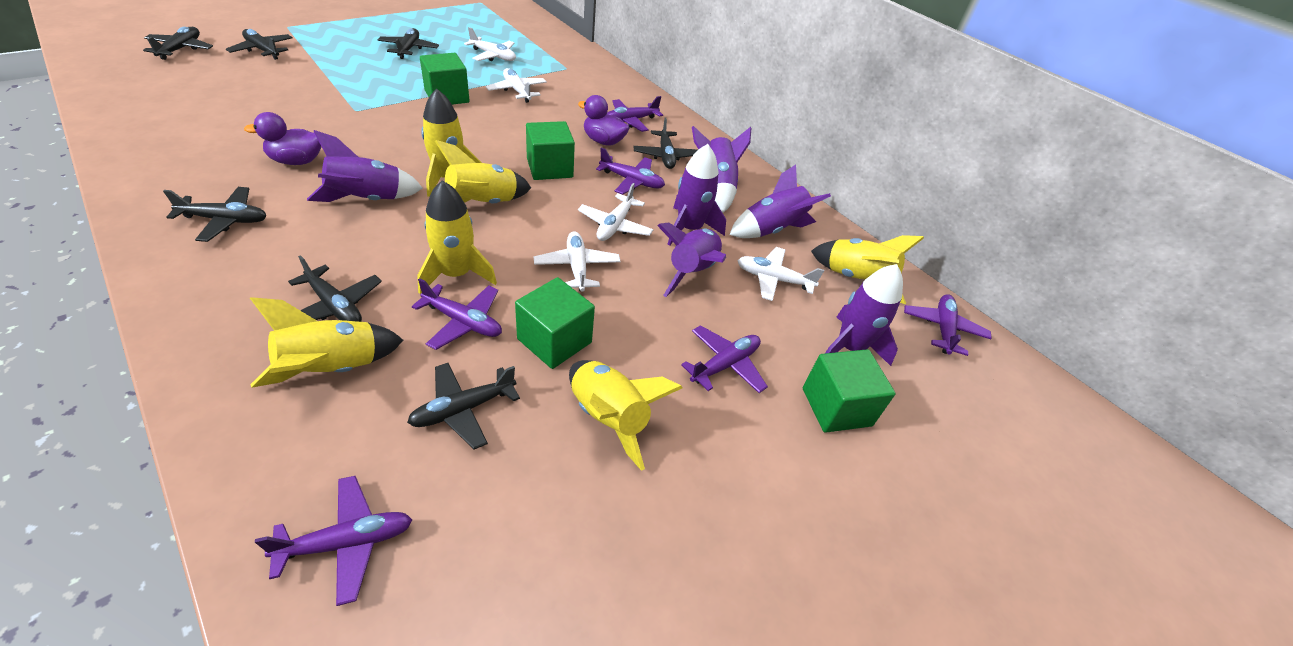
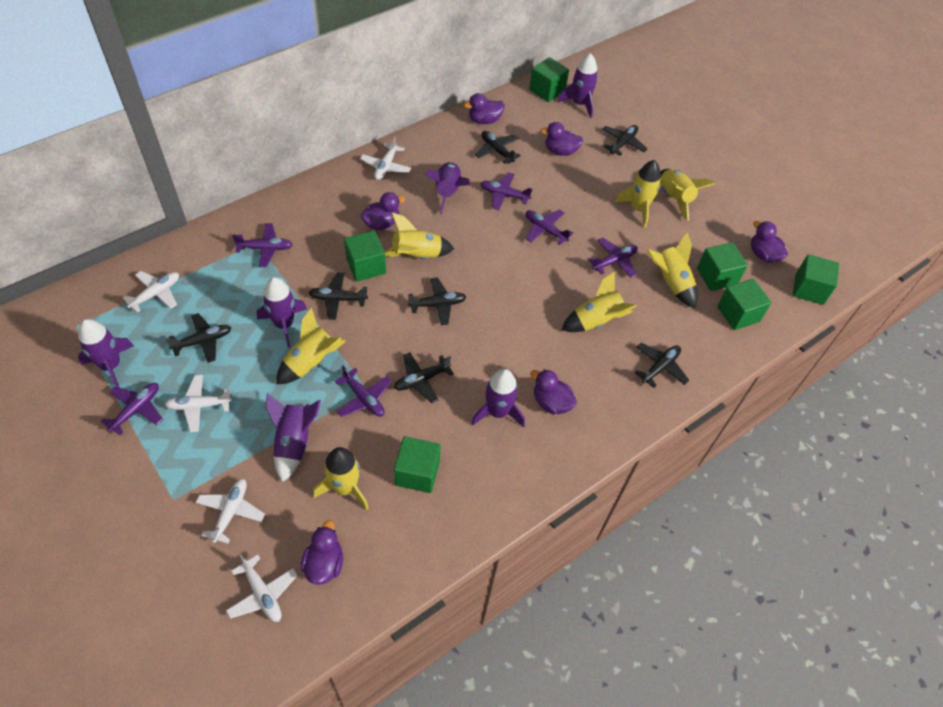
green cube: [420,53,470,105] [515,277,595,369] [526,121,575,180] [803,349,896,433] = 4 -> [344,231,386,282] [394,436,441,493] [529,57,569,102] [697,242,748,291] [717,279,772,330] [793,254,839,305] = 6
purple duck: [244,112,322,165] [578,95,630,146] = 2 -> [301,520,343,584] [361,192,405,230] [464,93,505,124] [530,369,577,415] [540,122,583,156] [751,221,788,263] = 6
yellow rocket: [250,297,403,388] [417,180,497,294] [421,88,482,197] [435,140,531,203] [569,360,682,471] [811,235,924,304] = 6 -> [276,308,346,384] [313,447,368,510] [385,213,454,259] [561,271,637,332] [615,160,661,228] [647,232,698,308] [660,169,715,221] = 7

